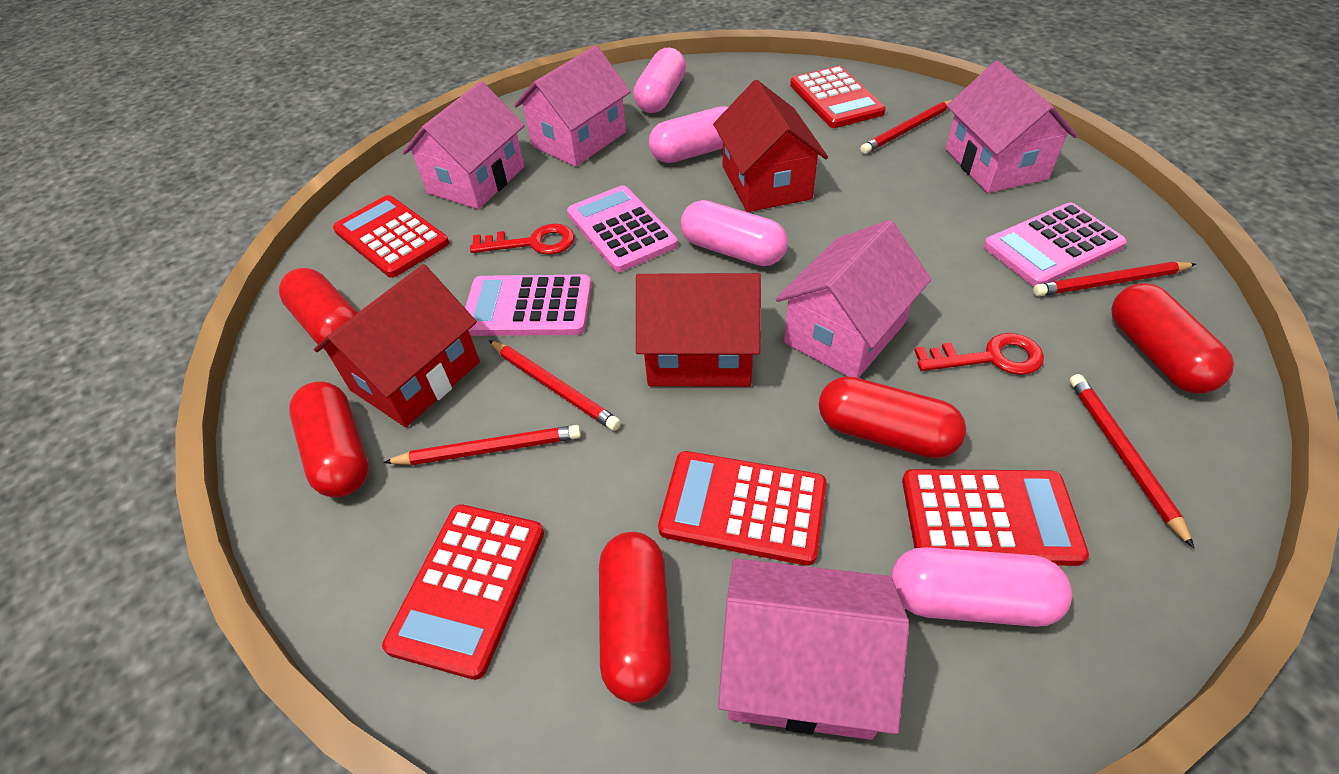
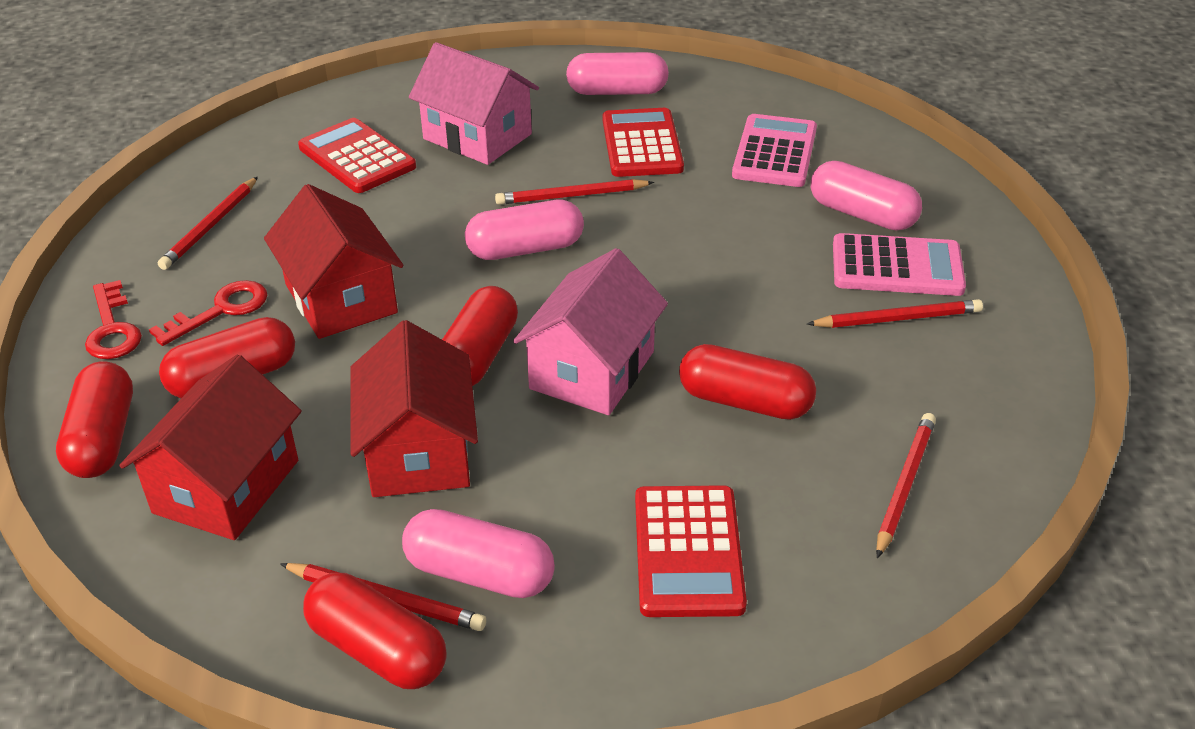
pink calculator: [465,275,592,336] [567,185,678,272] [984,203,1127,286] = 3 -> [732,114,817,187] [833,233,966,296] = 2
pink house: [402,81,525,209] [514,45,631,167] [718,559,909,740] [776,220,931,378] [945,60,1078,193] = 5 -> [409,42,539,165] [513,248,668,415] = 2
red calculator: [333,195,449,278] [382,504,544,680] [658,451,826,566] [790,66,886,128] [902,469,1089,566] = 5 -> [298,118,416,193] [602,108,684,177] [635,485,747,617] = 3

